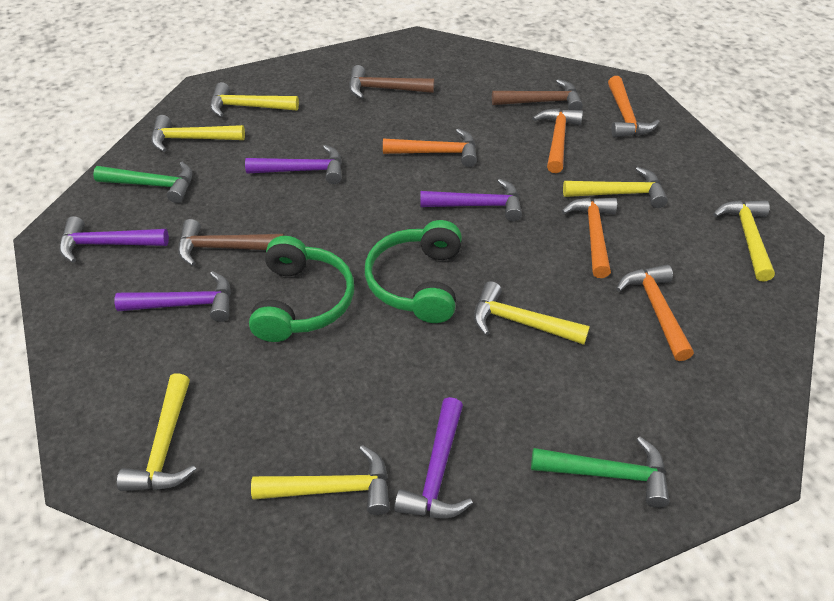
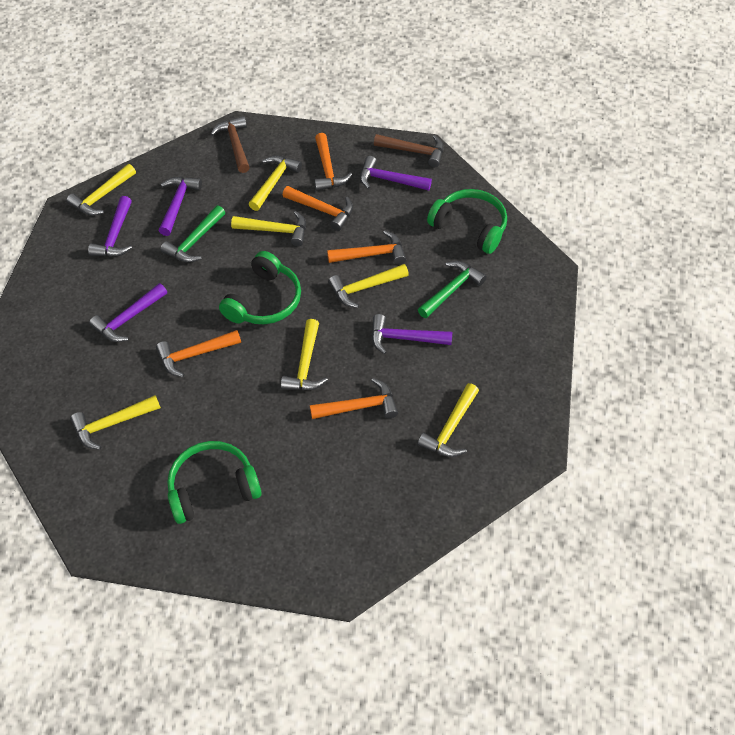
brown hammer: [178,219,285,266] [349,65,434,99] [492,79,583,110] = 3 -> [211,116,250,173] [374,134,444,167] = 2
green headphones: [249,236,354,342] [365,220,462,323] = 2 -> [167,441,262,524] [219,251,301,324] [427,189,507,254] = 3

